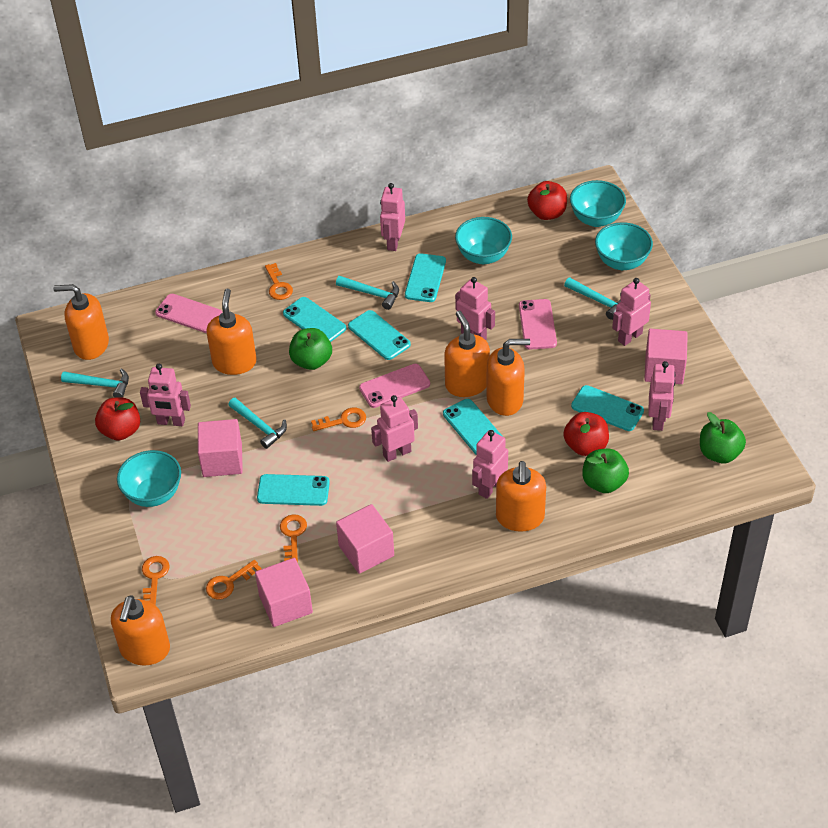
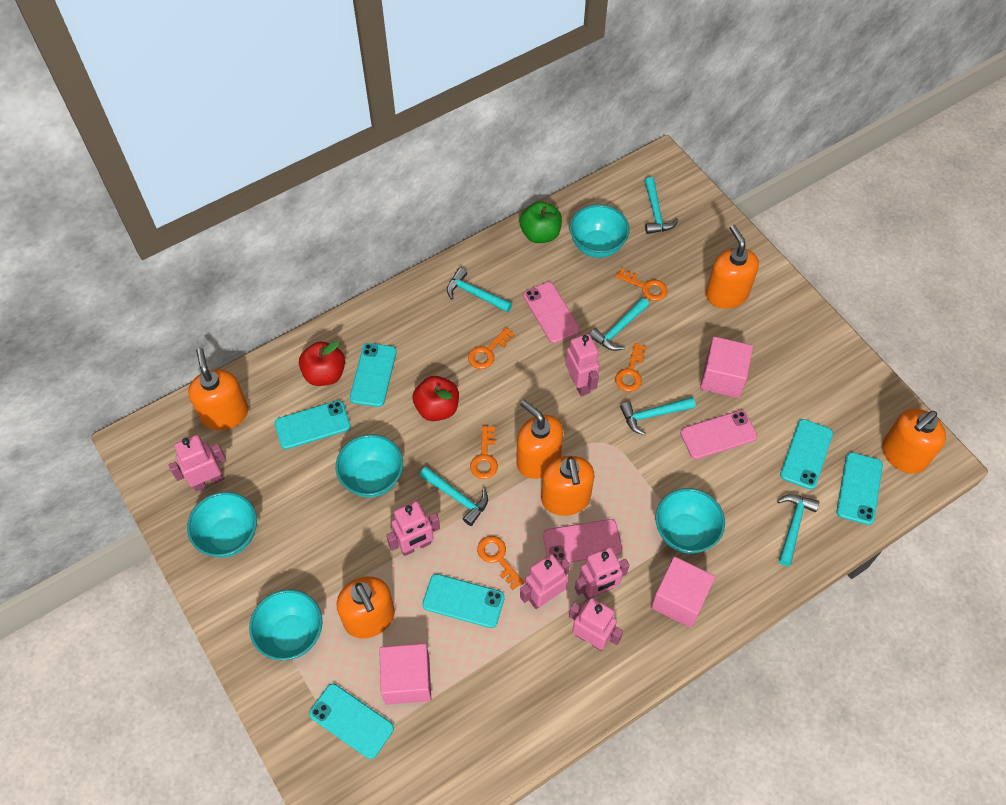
green apple: [289,328,332,370] [582,449,629,493] [700,412,746,463] = 3 -> [519,202,562,243] = 1
pink cube: [198,419,243,477] [255,558,313,627] [336,504,394,574] [644,329,688,384] = 4 -> [379,643,431,705] [651,556,715,628] [700,337,753,398] = 3
pink robot: [140,364,191,426] [371,395,418,462] [380,183,405,251] [455,277,495,340] [472,430,508,499] [612,278,651,346] [648,361,676,431] = 7 -> [169,435,226,491] [386,501,440,556] [520,554,570,609] [565,334,600,396] [569,598,623,651] [575,547,629,600] = 6
red apple: [95,397,140,441] [527,181,567,220] [563,412,609,456] = 3 -> [299,341,345,386] [412,376,459,421] = 2
turquoise bowl: [117,450,181,507] [455,217,512,264] [570,180,626,227] [595,222,653,270] = 4 -> [187,492,257,558] [249,589,322,661] [336,434,403,497] [570,204,630,258] [655,488,725,554] = 5
turquoise hammer: [61,368,129,398] [228,398,287,449] [336,276,399,310] [564,277,621,320] = 4 -> [419,467,488,526] [447,268,512,313] [590,298,649,351] [620,397,696,435] [644,177,679,234] [777,494,819,566] = 6

